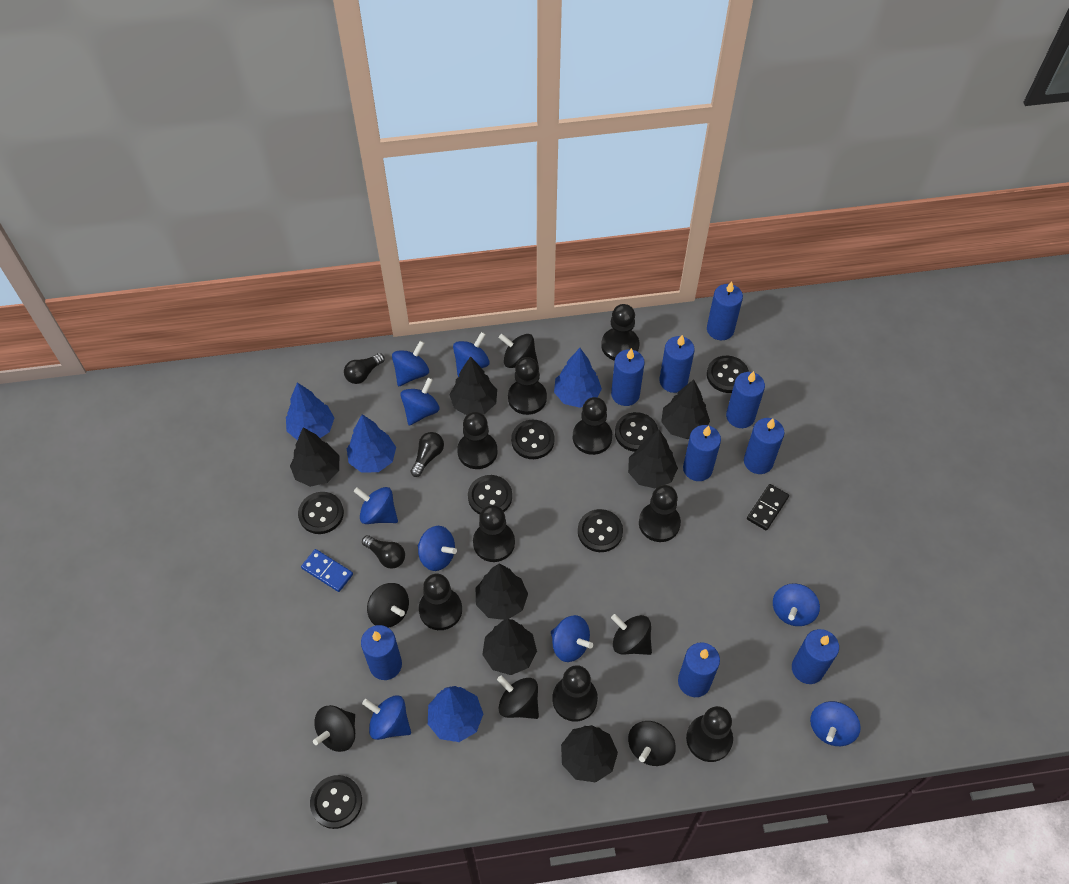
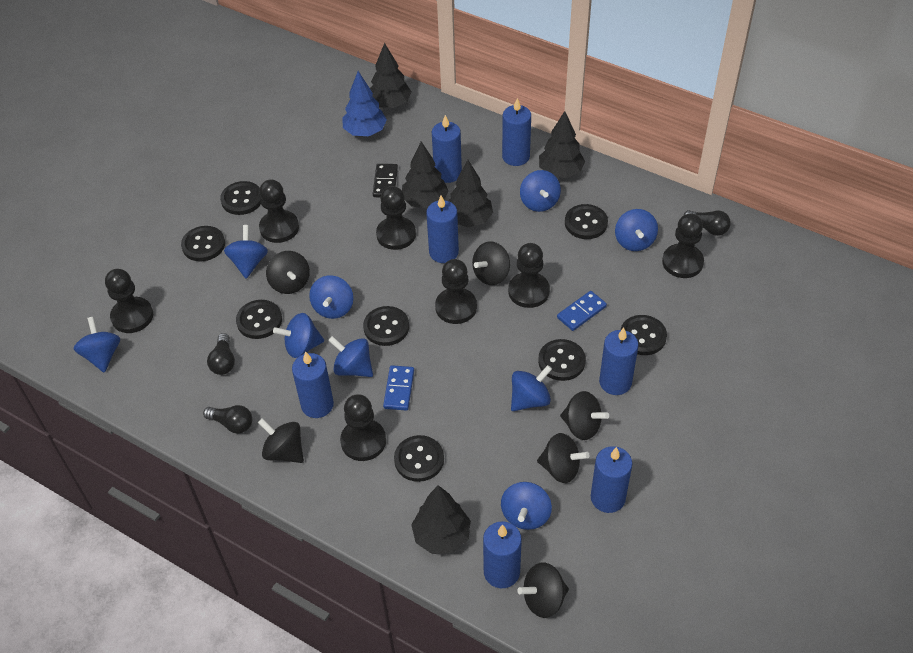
black button: [298,492,344,534] [310,775,362,829] [468,475,512,515] [511,420,555,459] [578,509,623,552] [615,412,658,452] [707,356,749,393] = 7 -> [181,226,225,262] [220,181,261,215] [236,300,282,339] [363,306,409,346] [394,435,444,482] [538,339,586,381] [565,204,608,239] [620,315,667,355] = 8
black pawn: [419,574,462,630] [457,412,498,469] [473,505,515,562] [508,357,547,415] [552,665,598,722] [573,397,612,455] [601,304,639,361] [639,485,681,542] [686,706,733,762] = 9 -> [105,269,153,333] [259,179,299,243] [340,394,386,461] [376,186,416,250] [435,259,477,324] [508,243,550,308] [662,213,704,278] = 7
black tree: [290,427,339,487] [449,356,497,415] [476,564,528,620] [482,619,537,675] [561,725,618,782] [628,430,678,489] [661,379,710,439] = 7 -> [370,43,412,108] [402,141,449,208] [411,485,471,554] [448,160,493,228] [539,111,585,178] = 5
blue candle: [361,625,402,680] [611,348,645,406] [659,335,695,393] [678,642,720,697] [683,425,721,481] [707,281,743,340] [726,371,765,428] [744,418,785,474] [792,629,839,684] = 9 -> [292,351,334,418] [426,196,459,263] [432,115,462,183] [483,521,522,588] [502,98,531,166] [591,446,632,513] [599,328,638,395] = 7
blue domino: [301,549,353,592] = 1 -> [383,365,414,411] [557,291,607,331] = 2
blue tree: [286,383,334,440] [347,414,396,473] [428,686,483,742] [554,348,602,408] = 4 -> [343,71,387,136] = 1

